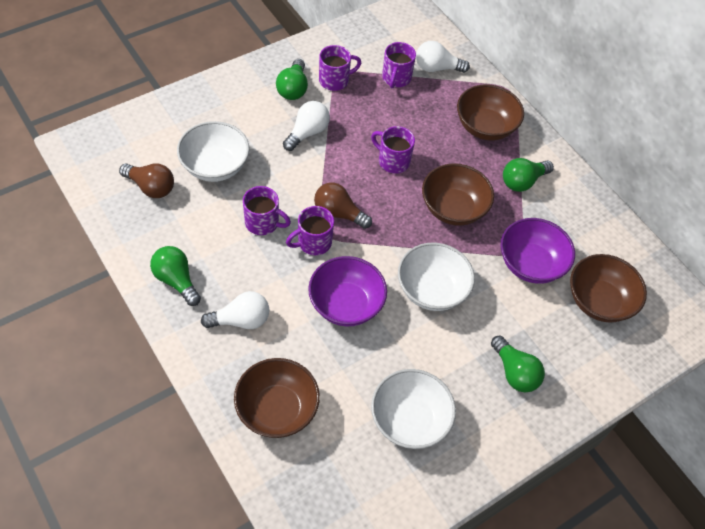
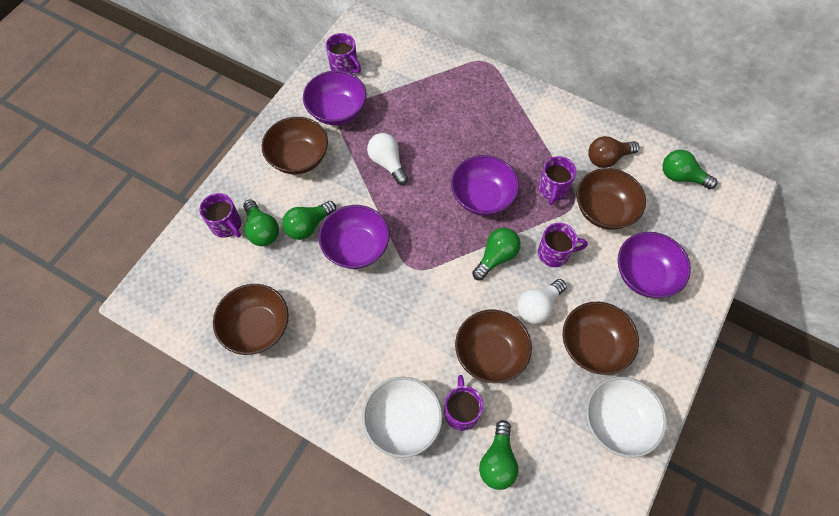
brown bowl: [234,358,320,438] [422,163,494,226] [457,84,524,141] [570,254,647,323] = 4 -> [213,284,289,355] [262,117,328,174] [455,310,532,383] [562,302,639,375] [577,168,646,230] = 5
brown light bulb: [119,163,174,198] [314,182,372,229] = 2 -> [588,136,639,168] = 1
green light bulb: [150,246,201,306] [276,59,308,100] [491,335,545,392] [503,158,554,192] = 4 -> [243,199,279,246] [282,201,336,240] [472,228,521,280] [479,420,519,490] [663,150,717,189] = 5
purple bowl: [308,256,387,326] [501,218,575,284] = 2 -> [303,70,367,125] [319,205,390,269] [451,155,519,216] [618,232,691,298] = 4
white bowl: [177,121,249,182] [371,369,456,449] [398,243,475,311] = 3 -> [362,377,443,458] [586,377,667,458] = 2
white light bulb: [201,291,269,329] [283,101,330,151] [416,41,470,73] = 3 -> [367,133,408,185] [517,279,567,324] = 2

